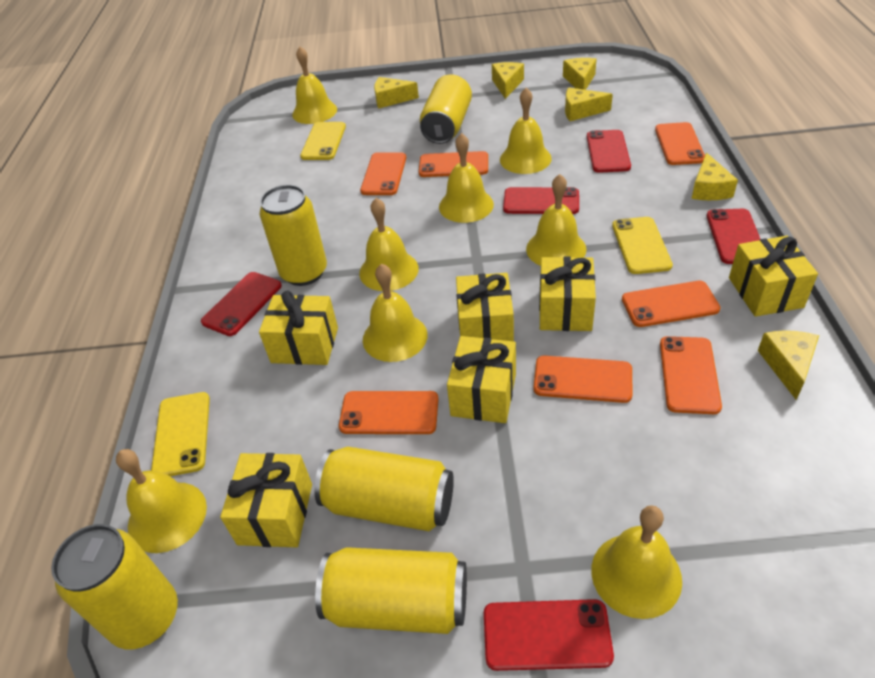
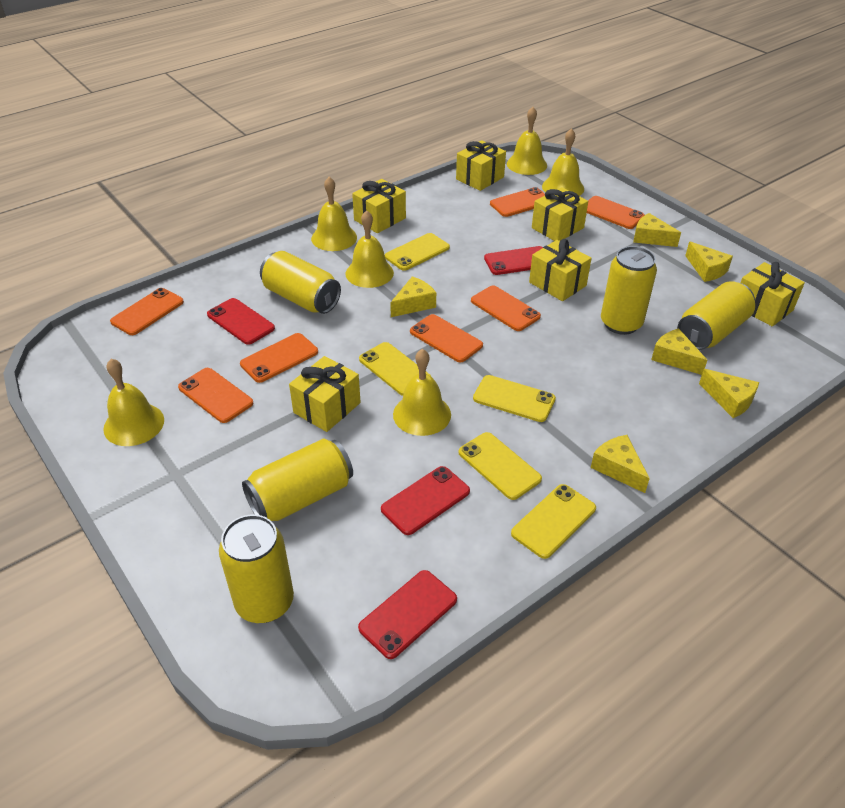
red phone: [201,272,282,336] [484,599,614,671] [503,187,579,214] [587,130,631,173] [707,209,760,264] = 5 -> [207,298,275,345] [358,570,457,659] [381,466,470,535] [484,246,543,275] = 4
yellow bell: [116,449,207,553] [292,47,337,124] [359,198,418,291] [363,263,427,362] [439,133,494,223] [500,88,552,174] [526,174,587,266] [591,505,682,619] = 8 -> [103,359,164,446] [311,177,357,251] [346,210,394,288] [393,349,451,436] [507,107,547,175] [542,128,584,196] = 6
yellow phone: [151,392,210,476] [300,122,346,160] [612,217,673,274] = 3 -> [359,342,431,396] [385,233,450,271] [459,432,542,500] [473,375,556,422] [511,484,596,559] = 5

